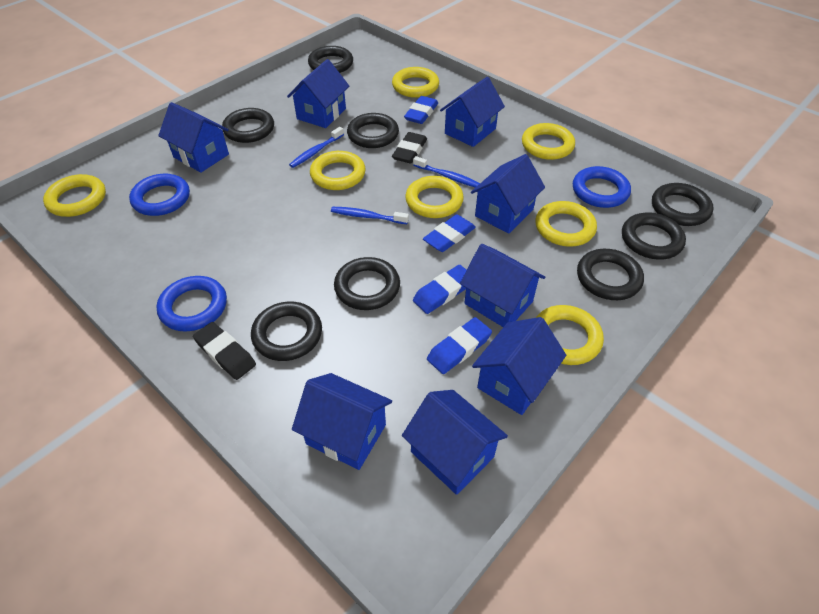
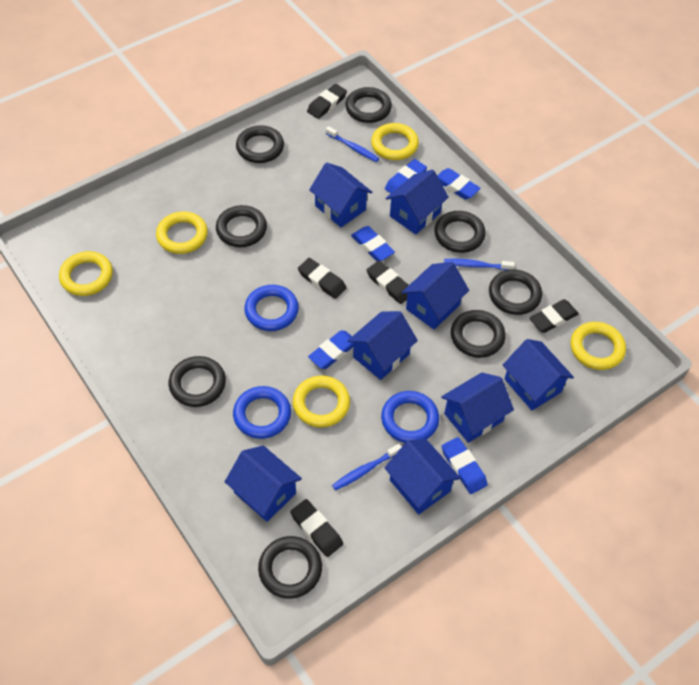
black eraser: [193,322,256,380] [392,132,427,163] = 2 -> [290,499,343,557] [298,258,347,299] [307,84,347,119] [367,261,409,304] [529,299,579,333] = 5
blue eraser: [404,96,438,124] [413,265,466,314] [423,214,476,252] [427,317,492,374] = 4 -> [308,330,354,369] [351,226,395,261] [385,159,427,193] [437,168,481,199] [442,437,488,494] = 5
yellow ring: [43,174,106,217] [310,151,366,190] [392,67,439,98] [405,176,464,218] [522,123,575,160] [536,201,597,247] [536,305,604,365] = 7 -> [59,251,113,296] [156,211,208,254] [293,376,350,427] [371,123,419,160] [571,322,626,370] = 5

